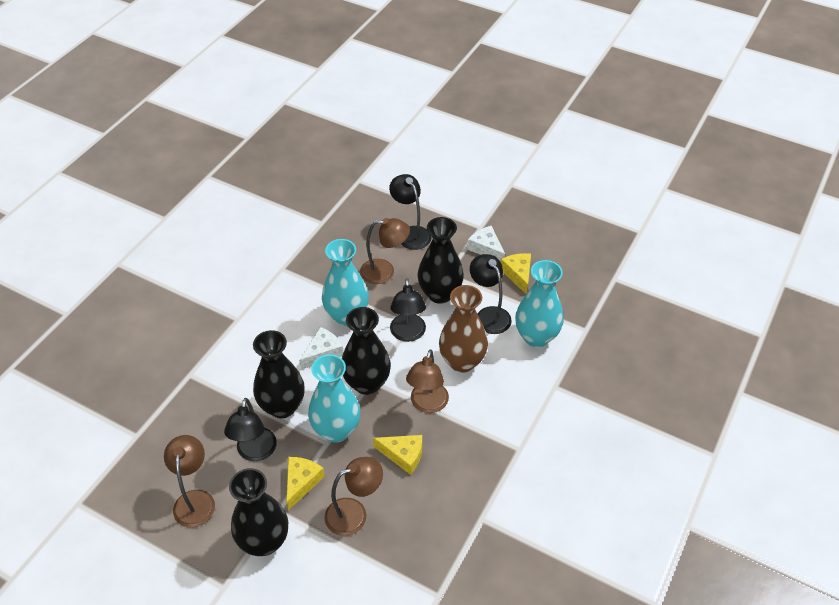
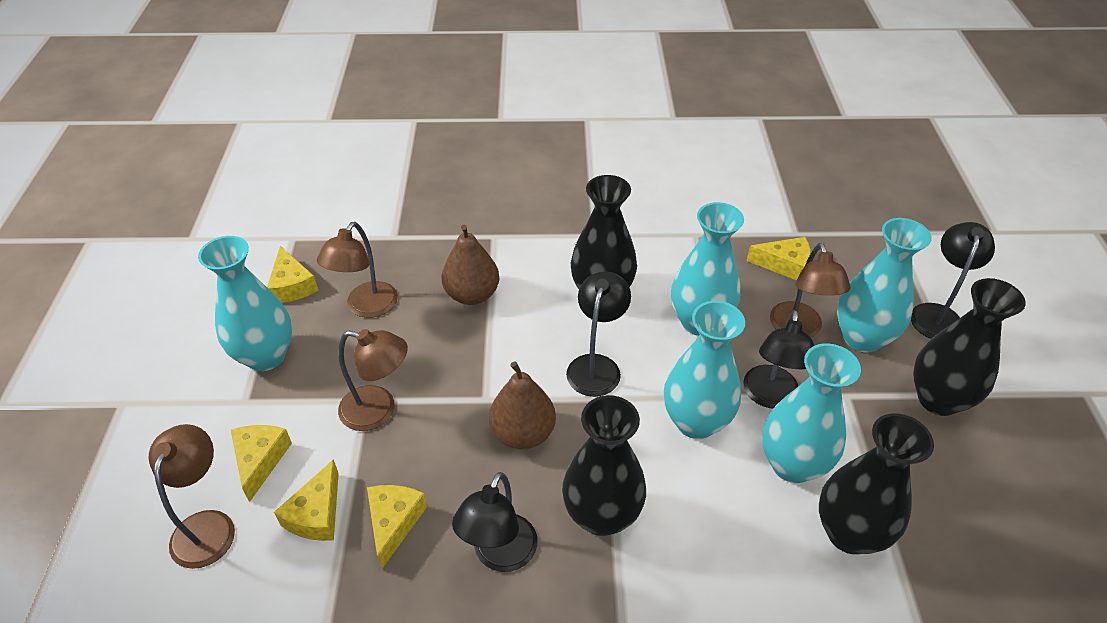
brown pear: none = 0 -> [441,225,499,305] [489,361,556,449] = 2
brown vase: [439,285,488,373] = 1 -> none = 0
turquoise vase: [308,354,360,442] [322,239,369,326] [515,260,564,347] = 3 -> [198,236,292,371] [664,301,745,439] [671,202,744,336] [762,343,861,483] [837,218,932,353] = 5
white cheese: [299,327,344,370] [467,226,505,260] = 2 -> none = 0
yellow cheese: [286,457,325,511] [373,435,422,475] [500,253,531,294] = 3 -> [231,425,292,502] [267,246,319,303] [274,459,339,541] [367,485,427,569] [746,237,811,280] = 5

